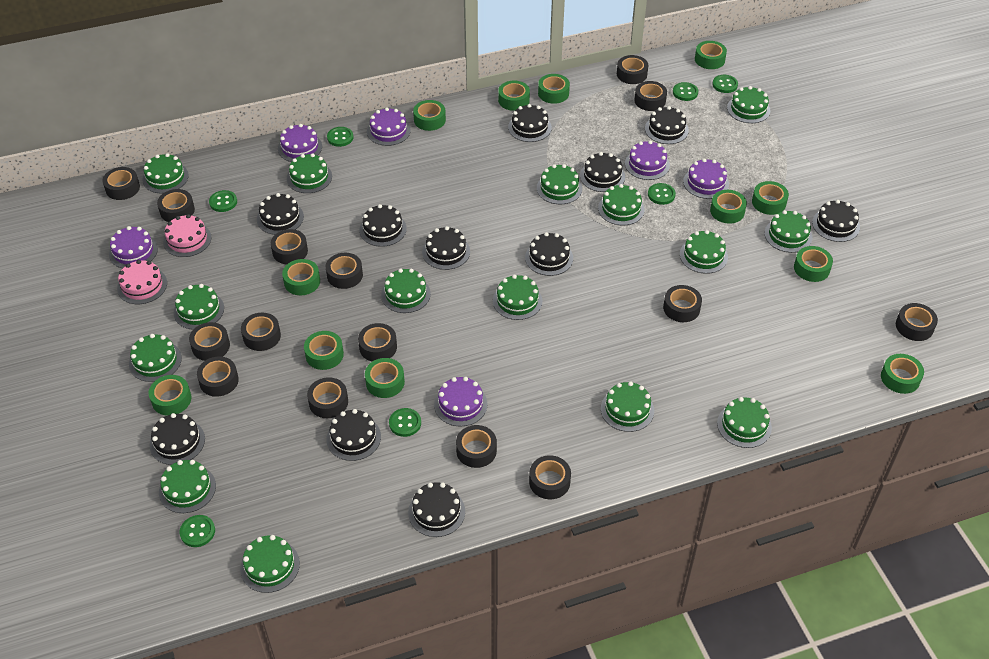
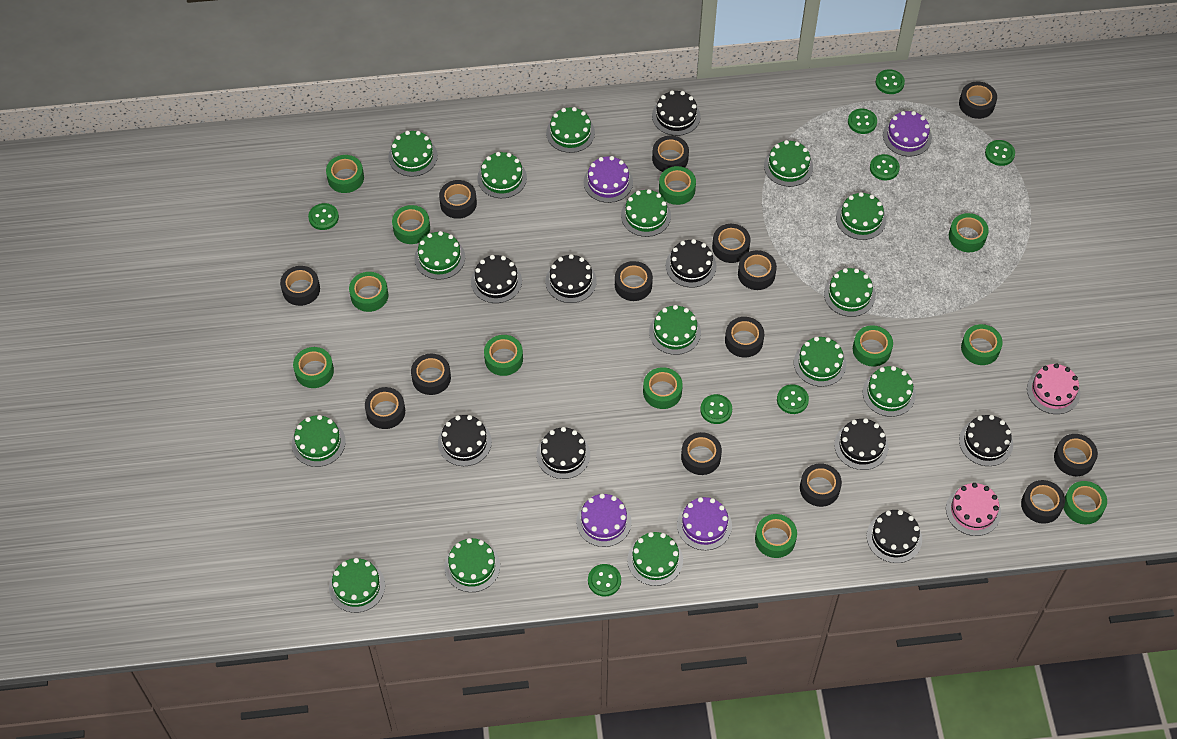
black cake: [150,413,205,465] [257,193,304,235] [326,409,381,461] [359,204,407,247] [408,482,465,537] [422,226,470,270] [508,104,552,142] [525,232,573,276] [580,152,625,192] [645,106,689,144] [812,200,860,242] = 11 -> [438,415,492,466] [471,255,522,303] [537,427,590,479] [546,254,597,303] [652,90,700,136] [666,239,717,288] [834,418,888,470] [867,510,922,563] [959,415,1013,466] = 9
black tape: [102,167,140,200] [157,189,195,222] [189,322,230,361] [197,356,239,397] [241,313,281,351] [271,229,308,264] [307,377,348,418] [326,253,363,289] [358,323,397,362] [456,425,497,468] [529,455,571,499] [617,55,648,84] [634,81,667,111] [663,285,702,322] [896,303,938,341] = 15 -> [280,266,320,306] [365,387,405,429] [411,354,451,395] [439,180,477,219] [615,261,653,301] [652,136,689,172] [681,432,722,475] [712,224,750,263] [725,317,764,358] [738,250,777,290] [800,463,842,507] [959,81,997,119] [1021,480,1065,524] [1054,434,1098,476] = 14
green button: [180,515,215,547] [209,190,237,212] [327,127,354,147] [389,408,421,437] [648,183,676,205] [673,82,698,101] [712,75,738,93] = 7 -> [308,203,339,230] [588,564,621,597] [700,394,732,424] [777,384,809,414] [848,109,877,134] [870,154,900,180] [876,69,905,94] [985,140,1015,166] = 8
purple cake: [109,226,158,268] [278,124,322,162] [367,107,411,146] [434,377,487,426] [625,140,670,180] [683,158,729,199] = 6 -> [576,494,631,547] [584,156,633,203] [677,497,732,550] [883,111,932,156] = 4

